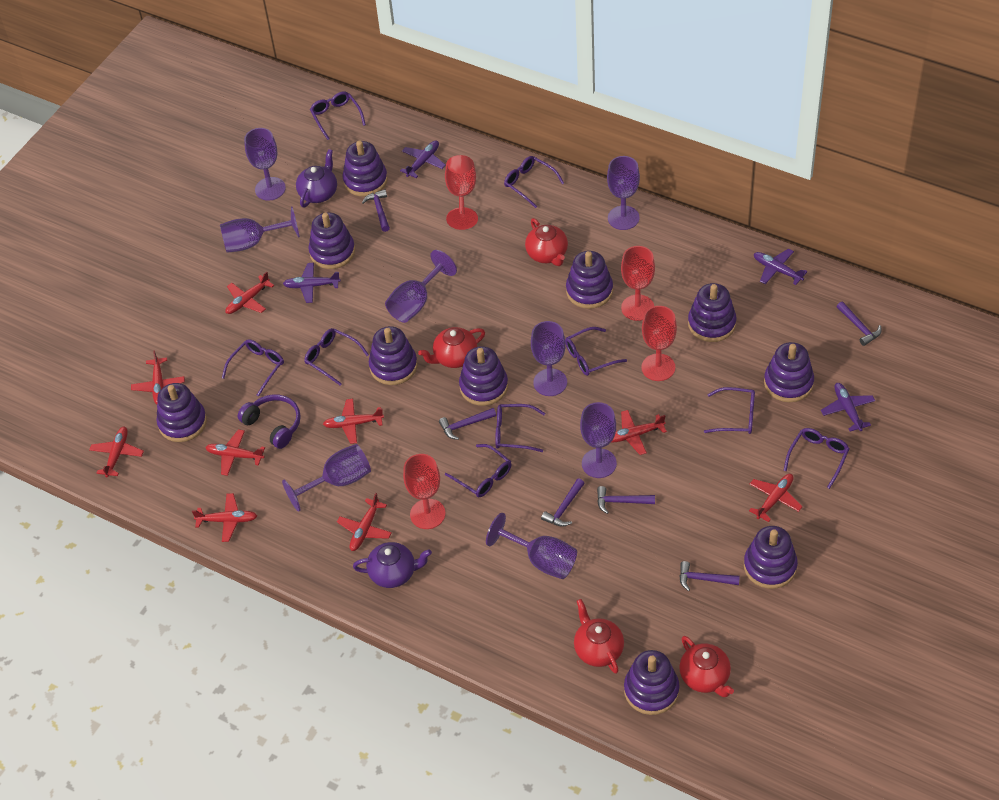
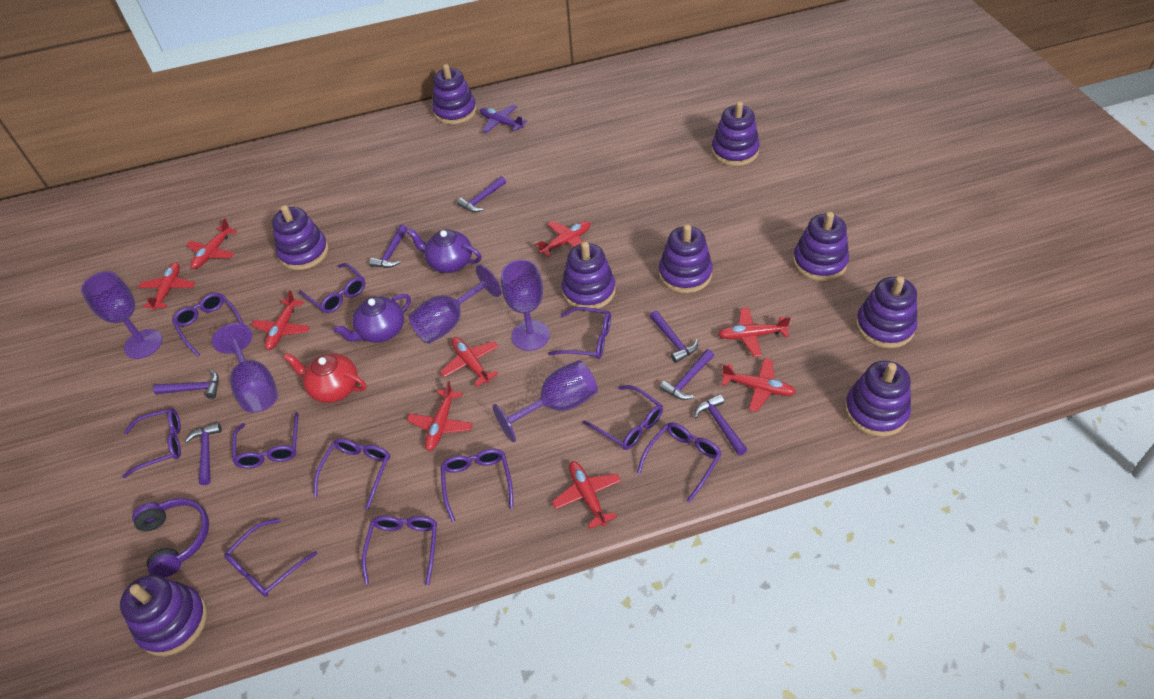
purple glasses: [222,339,284,397] [304,328,369,386] [310,91,366,140] [445,444,511,497] [495,404,545,452] [504,156,564,208] [565,327,627,376] [704,387,755,434] [783,428,850,489] = 9 -> [122,408,181,478] [172,293,243,357] [224,518,317,597] [232,412,299,469] [299,263,365,313] [314,438,390,510] [362,516,437,585] [441,449,513,522] [548,307,611,359] [582,385,663,450] [637,422,722,503] = 11
purple goblet: [220,207,300,253] [244,128,286,201] [282,444,371,512] [385,250,457,323] [486,513,577,579] [531,321,567,396] [580,402,617,478] [607,156,640,230] = 8 -> [81,271,163,359] [212,323,278,413] [408,265,501,344] [493,360,598,442] [501,260,550,351] = 5
purple hammer: [362,189,390,232] [439,408,496,440] [541,478,585,527] [597,486,655,514] [680,561,740,591] [837,301,882,346] = 6 -> [153,370,219,399] [185,422,222,485] [369,224,408,268] [457,176,506,212] [650,311,698,363] [660,349,714,400] [694,394,747,456] = 7
purple plane: [283,263,341,303] [400,140,446,178] [754,248,808,285] [821,383,875,431] = 4 -> [480,105,527,133] = 1
purple stacking toy: [156,383,207,442] [309,213,355,269] [342,141,388,197] [369,326,417,385] [459,346,508,406] [566,251,613,309] [624,650,680,715] [688,283,736,342] [744,526,798,589] [764,342,814,402] = 10 -> [120,575,207,656] [272,205,329,270] [432,64,477,125] [561,242,616,309] [659,224,713,293] [711,101,760,166] [793,212,849,281] [845,361,911,437] [856,276,918,348] = 9
red goblet: [403,454,446,529] [445,155,478,230] [621,246,655,321] [641,306,677,381] = 4 -> none = 0
red teapot: [418,327,485,368] [525,218,568,266] [574,599,624,674] [679,636,734,697] = 4 -> [283,353,366,403] = 1

